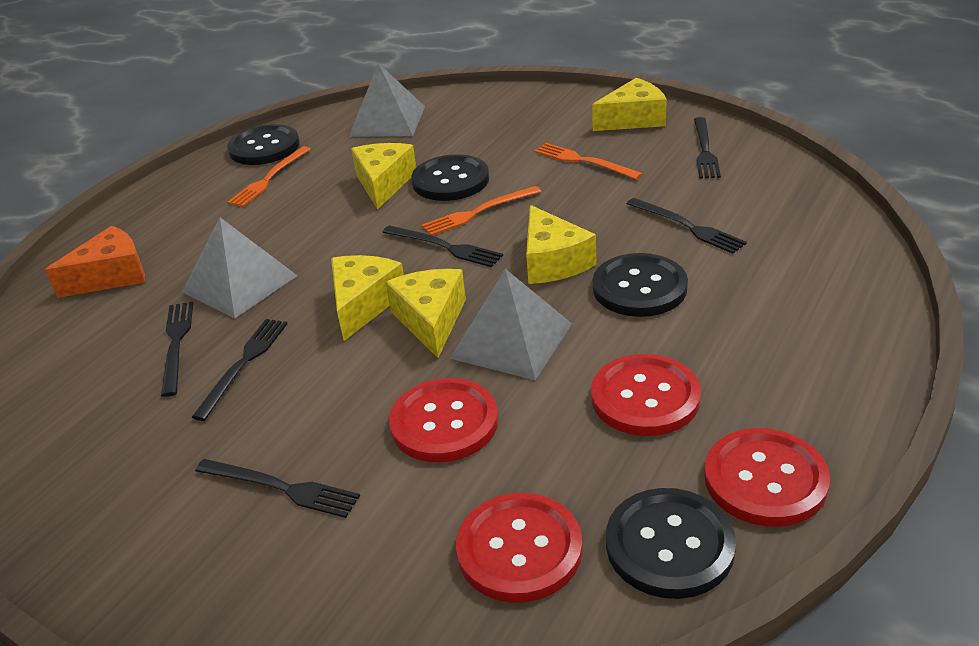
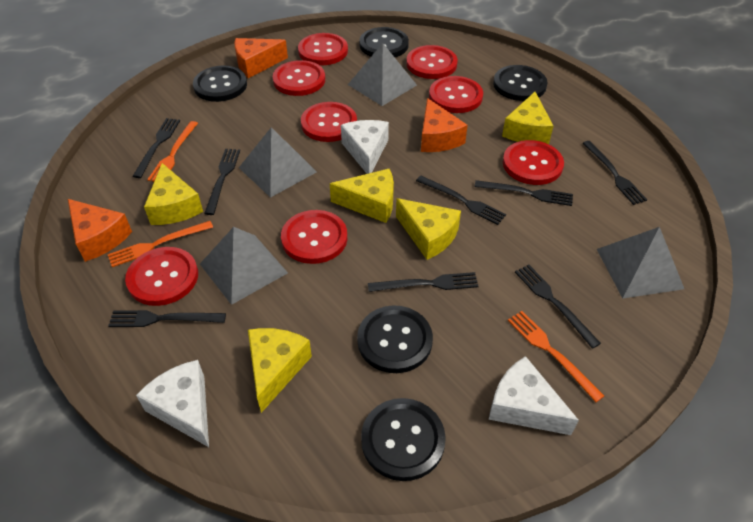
black button: [227,124,300,165] [411,154,489,201] [593,253,688,317] [606,488,736,599] = 4 -> [193,66,247,102] [357,305,433,373] [359,27,409,57] [361,398,446,481] [493,65,547,101] = 5
black fork: [161,301,193,397] [192,319,288,421] [195,459,360,518] [382,225,503,267] [627,198,747,254] [694,117,721,178] = 6 -> [108,310,226,327] [133,118,180,178] [204,149,240,215] [368,272,479,292] [416,175,506,225] [474,180,573,206] [515,264,601,349] [583,141,647,205] = 8
grey pyramid: [182,218,298,318] [349,63,425,137] [450,269,572,380] = 3 -> [200,227,288,305] [239,127,317,198] [348,43,417,106] [597,227,684,298] = 4
orange cheese: [45,226,145,298] = 1 -> [68,199,132,262] [234,38,288,78] [421,98,468,152] = 3
red button: [389,378,498,462] [456,493,583,603] [591,354,701,436] [704,428,830,527] = 4 -> [125,247,198,306] [273,60,325,96] [281,210,347,264] [298,33,348,65] [301,102,357,142] [406,45,458,79] [429,76,483,113] [503,140,564,185] = 8
white cheese: none = 0 -> [136,360,209,447] [341,120,389,174] [489,356,579,435] = 3

